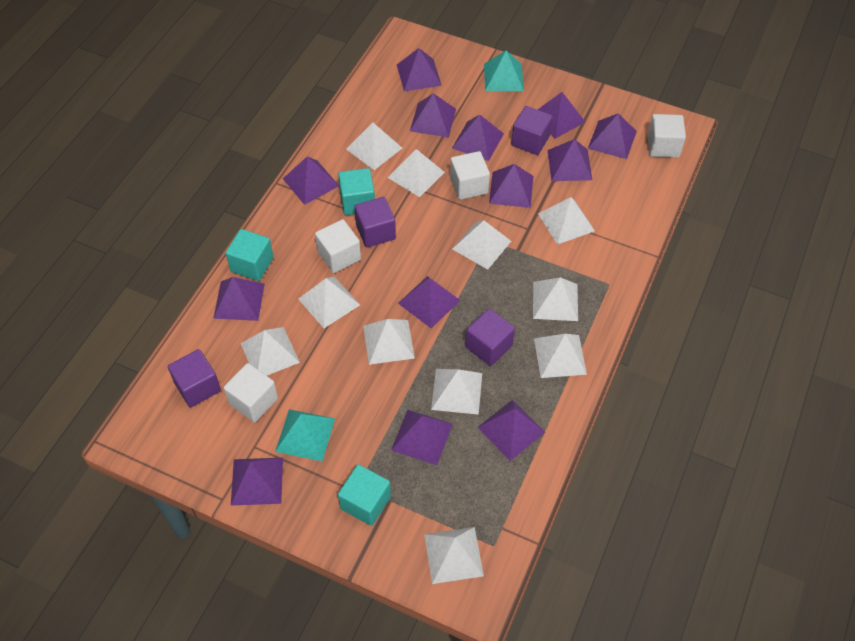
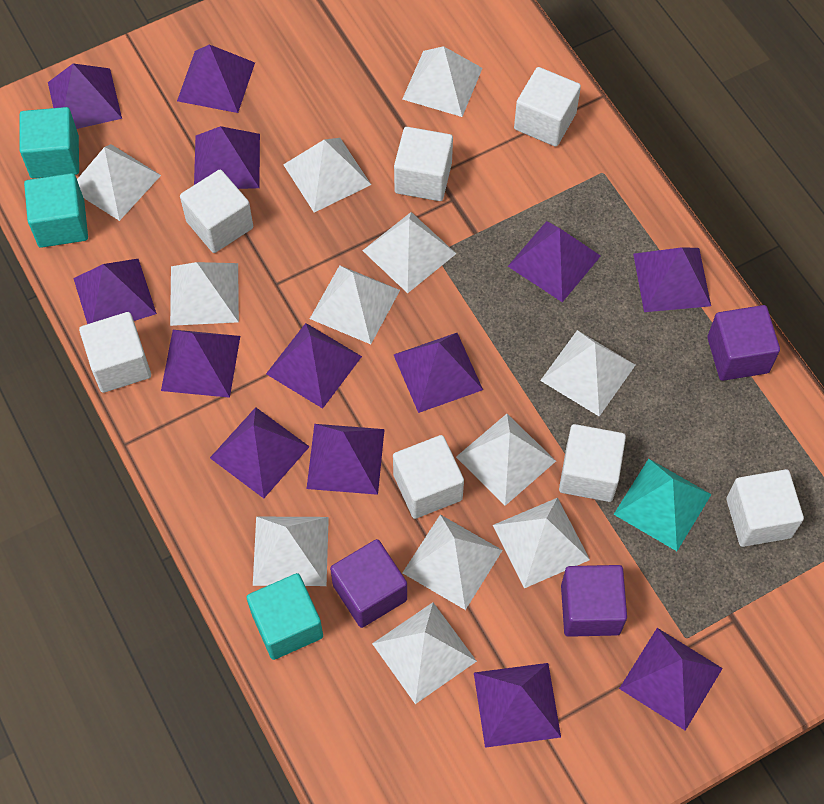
purple cube: [168,349,221,408] [354,197,396,248] [465,309,515,366] [511,106,553,155] = 4 -> [330,539,407,628] [561,565,627,637] [707,305,780,381] = 3
turquoise pyramid: [275,409,335,461] [484,50,524,91] = 2 -> [613,459,712,551] = 1
white cube: [224,363,278,422] [315,219,361,273] [450,151,490,200] [647,114,686,158] = 4 -> [79,312,151,393] [180,170,253,253] [393,435,464,519] [394,127,453,201] [514,67,581,147] [559,424,626,502] [726,469,804,547] = 7
white pyramid: [241,327,300,376] [298,277,360,328] [346,122,402,170] [363,319,415,365] [388,149,445,197] [424,527,484,584] [431,369,482,415] [452,220,511,269] [533,277,578,321] [534,334,587,378] [538,197,595,245] = 11 -> [77,144,161,221] [170,262,239,326] [253,517,329,586] [283,138,371,212] [310,265,400,344] [362,212,456,293] [372,603,477,704] [402,46,482,117] [403,515,503,610] [456,414,556,506] [493,498,590,588] [540,330,635,416] = 12

